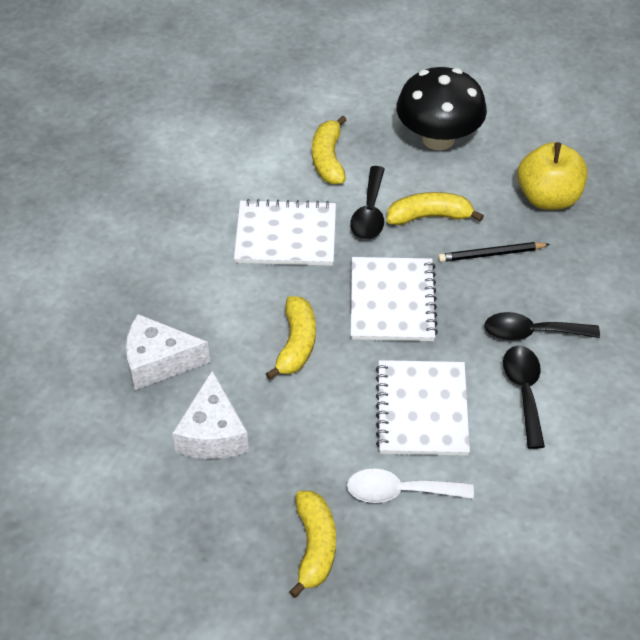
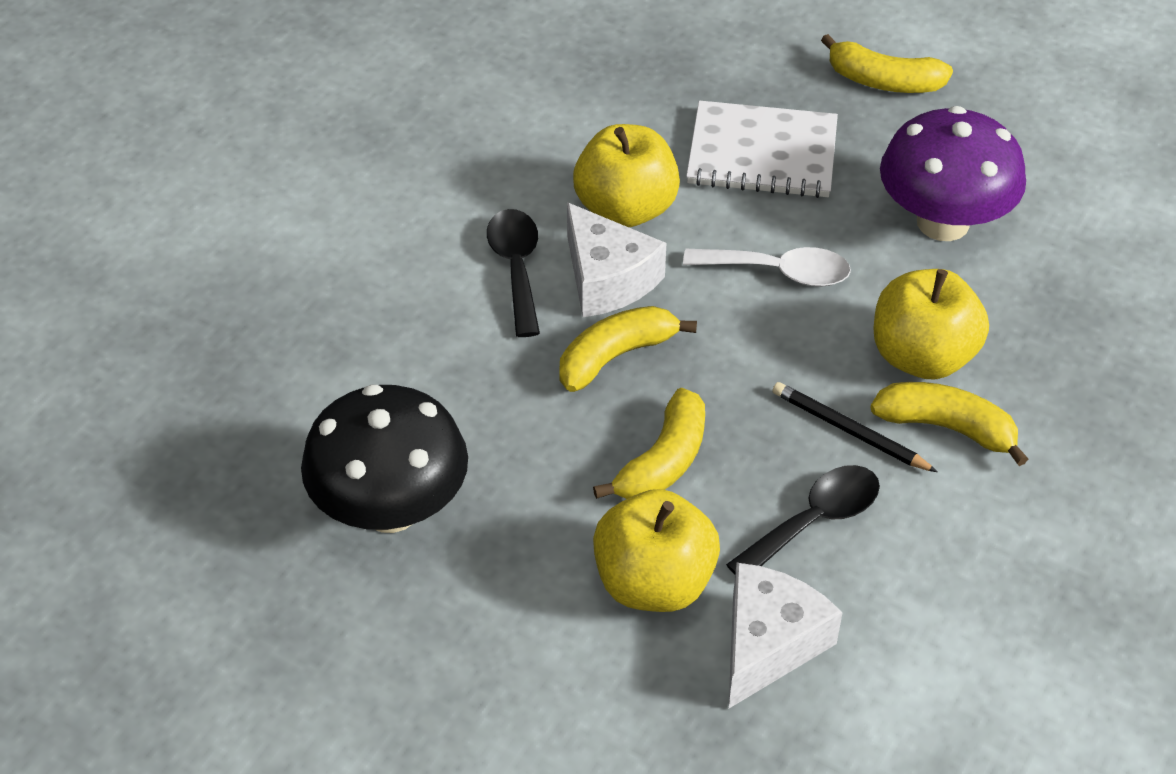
black spoon: [350,166,385,240] [484,312,600,341] [503,346,545,449] = 3 -> [487,209,540,337] [726,465,880,575] = 2
purple mushroom: none = 0 -> [880,106,1026,241] = 1
white notebook: [234,199,336,266] [351,257,438,341] [376,360,470,456] = 3 -> [686,101,838,198] = 1
yellow apple: [517,142,588,210] = 1 -> [573,124,680,227] [593,489,720,612] [873,269,989,379] = 3

